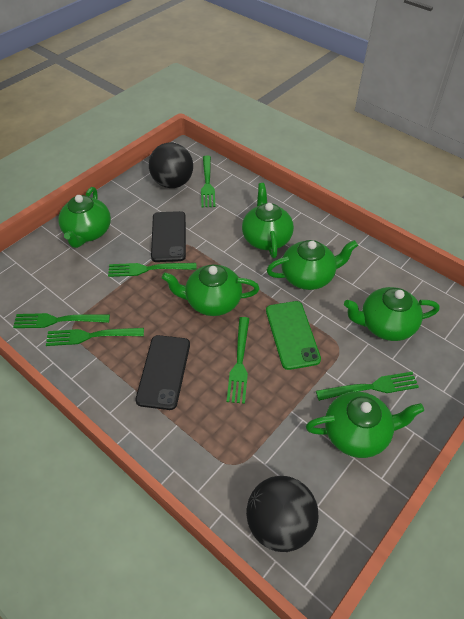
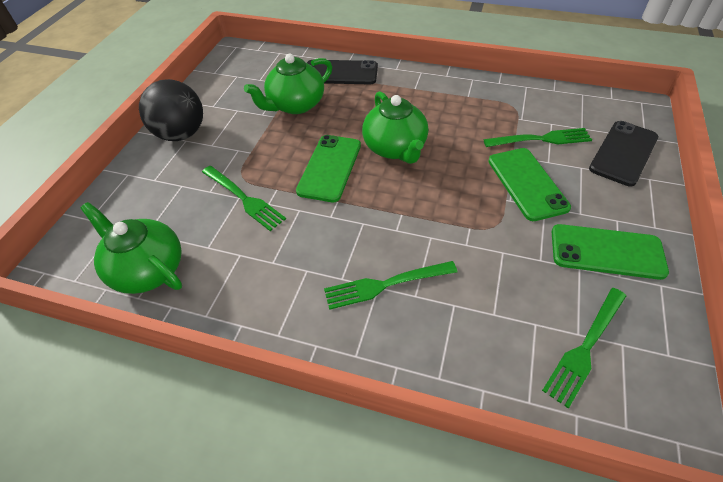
black ball: [149,143,193,188] [246,476,319,552] = 2 -> [139,79,203,141] = 1
green fork: [13,313,110,328] [46,328,144,346] [108,263,196,277] [201,156,215,207] [226,317,249,404] [316,372,419,401] = 6 -> [202,166,286,231] [324,261,457,310] [484,128,592,147] [542,288,626,408] = 4
green phone: [266,301,321,370] = 1 -> [296,135,361,202] [488,148,571,221] [552,224,669,280] = 3
green teapot: [58,187,111,248] [162,264,260,316] [242,183,294,258] [267,240,358,290] [306,391,424,458] [344,287,439,341] = 6 -> [80,202,182,294] [244,54,332,114] [362,91,429,164] = 3

